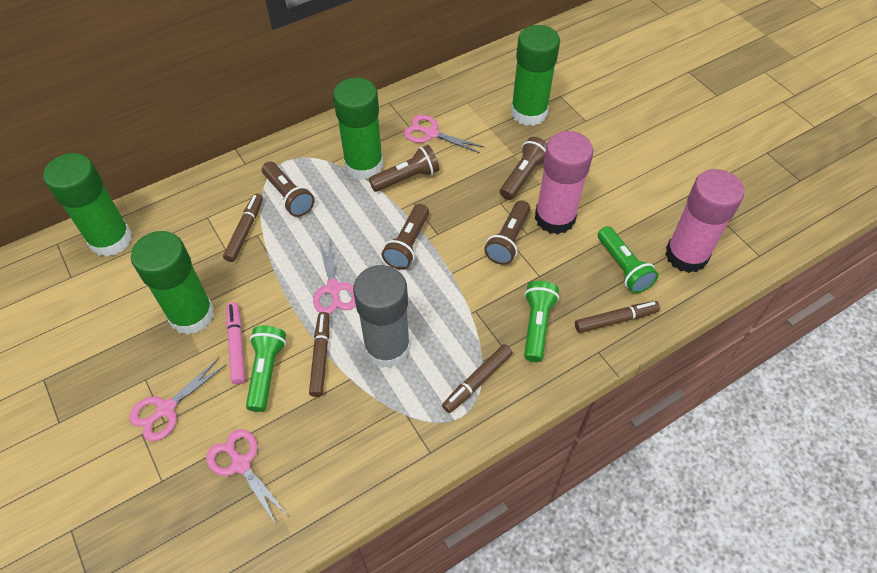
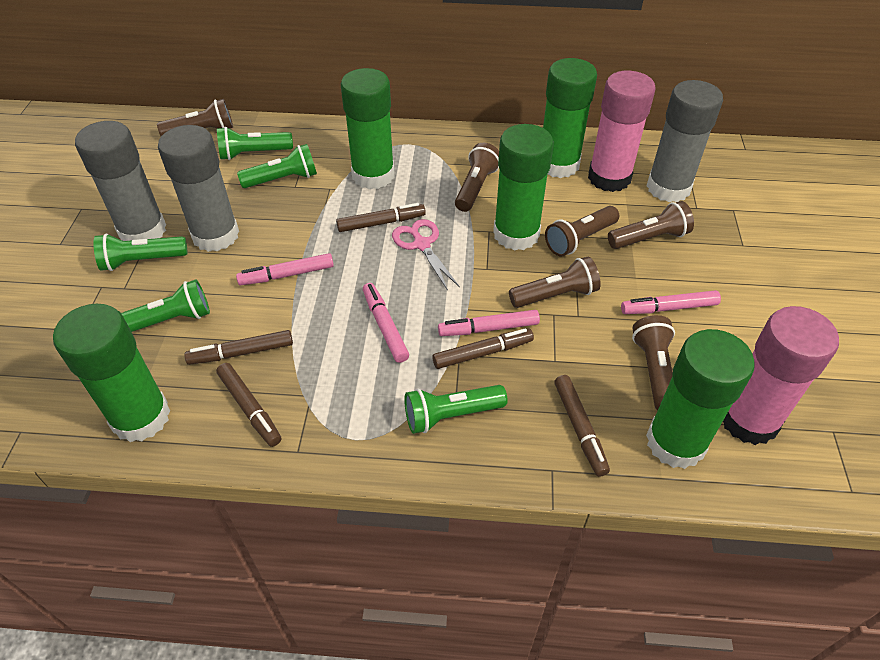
brown flashlight: [262,161,315,217] [369,145,439,192] [382,204,429,270] [484,200,530,265] [500,137,547,200] = 5 -> [157,99,233,136] [455,143,499,212] [509,257,601,308] [545,206,619,257] [608,201,694,249] [632,315,675,411] = 6
brown marker: [223,194,263,262] [309,312,329,397] [442,344,513,413] [575,301,660,333] = 4 -> [184,330,293,365] [216,363,281,447] [336,203,426,232] [432,328,534,369] [554,375,610,477] = 5
green flashlight: [246,326,286,412] [524,281,559,362] [598,226,658,293] = 3 -> [94,234,188,271] [121,279,210,332] [217,127,293,160] [237,144,317,188] [404,385,508,434] = 5
green glue stick: [43,153,132,257] [131,231,214,335] [333,78,383,180] [511,25,560,126] = 4 -> [53,304,170,442] [341,68,395,189] [493,124,554,251] [543,58,597,178] [646,329,755,469] = 5
grey glue stick: [353,265,410,368] = 1 -> [75,121,166,241] [158,125,239,252] [647,80,723,202] = 3
pink marker: [226,302,245,384] = 1 -> [236,253,334,286] [363,283,409,363] [438,310,540,336] [621,290,721,314] = 4
pink scissors: [129,358,227,441] [206,429,288,525] [313,236,356,314] [404,115,484,153] = 4 -> [392,219,460,291] = 1

